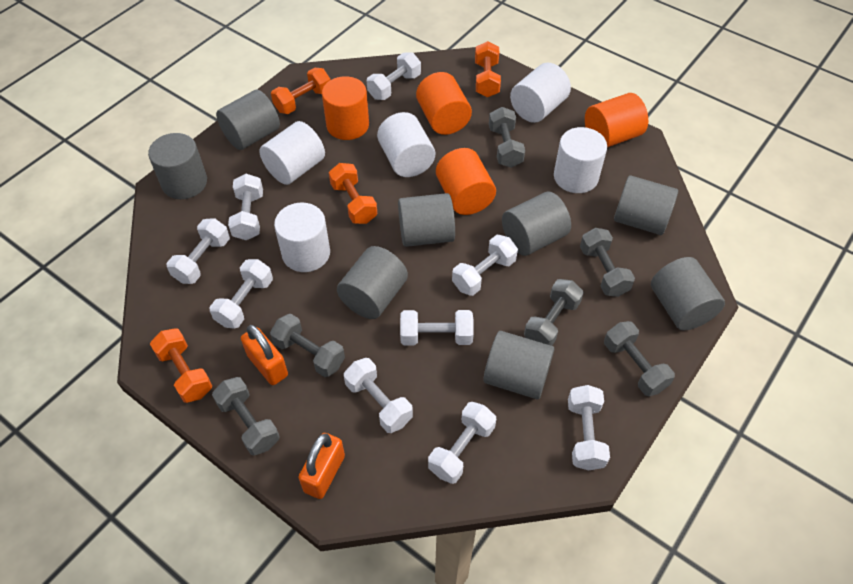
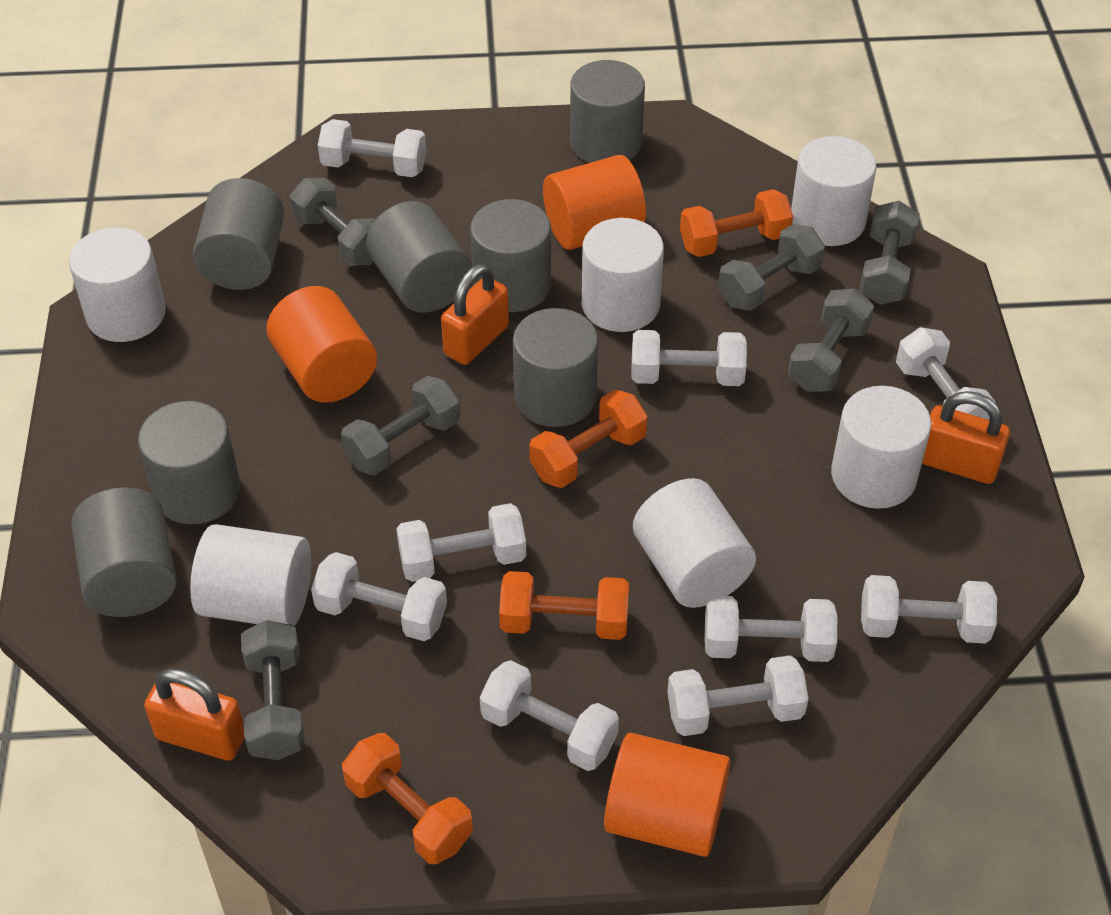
grey cylinder: [148,133,207,199] [216,90,280,150] [337,246,408,319] [398,193,455,247] [483,331,554,399] [502,191,571,256] [614,175,678,235] [651,257,725,330] = 8 -> [71,487,177,617] [138,401,240,524] [193,178,284,290] [366,201,472,313] [470,199,551,312] [513,308,598,427] [570,60,645,163] = 7
orange cylinder: [322,76,369,140] [416,72,472,135] [436,148,496,215] [585,93,648,147] = 4 -> [266,286,377,403] [543,155,646,250] [604,733,730,857] = 3
orange padlock: [241,325,288,385] [298,433,345,499] = 2 -> [144,668,244,761] [441,264,509,365] [922,391,1010,484] = 3
white cylinder: [259,121,325,185] [274,203,330,272] [377,112,435,177] [510,63,571,123] [554,127,607,193] = 5 -> [69,227,166,342] [190,524,311,626] [582,218,664,332] [633,478,756,608] [791,136,876,246] [831,386,931,509] = 6

